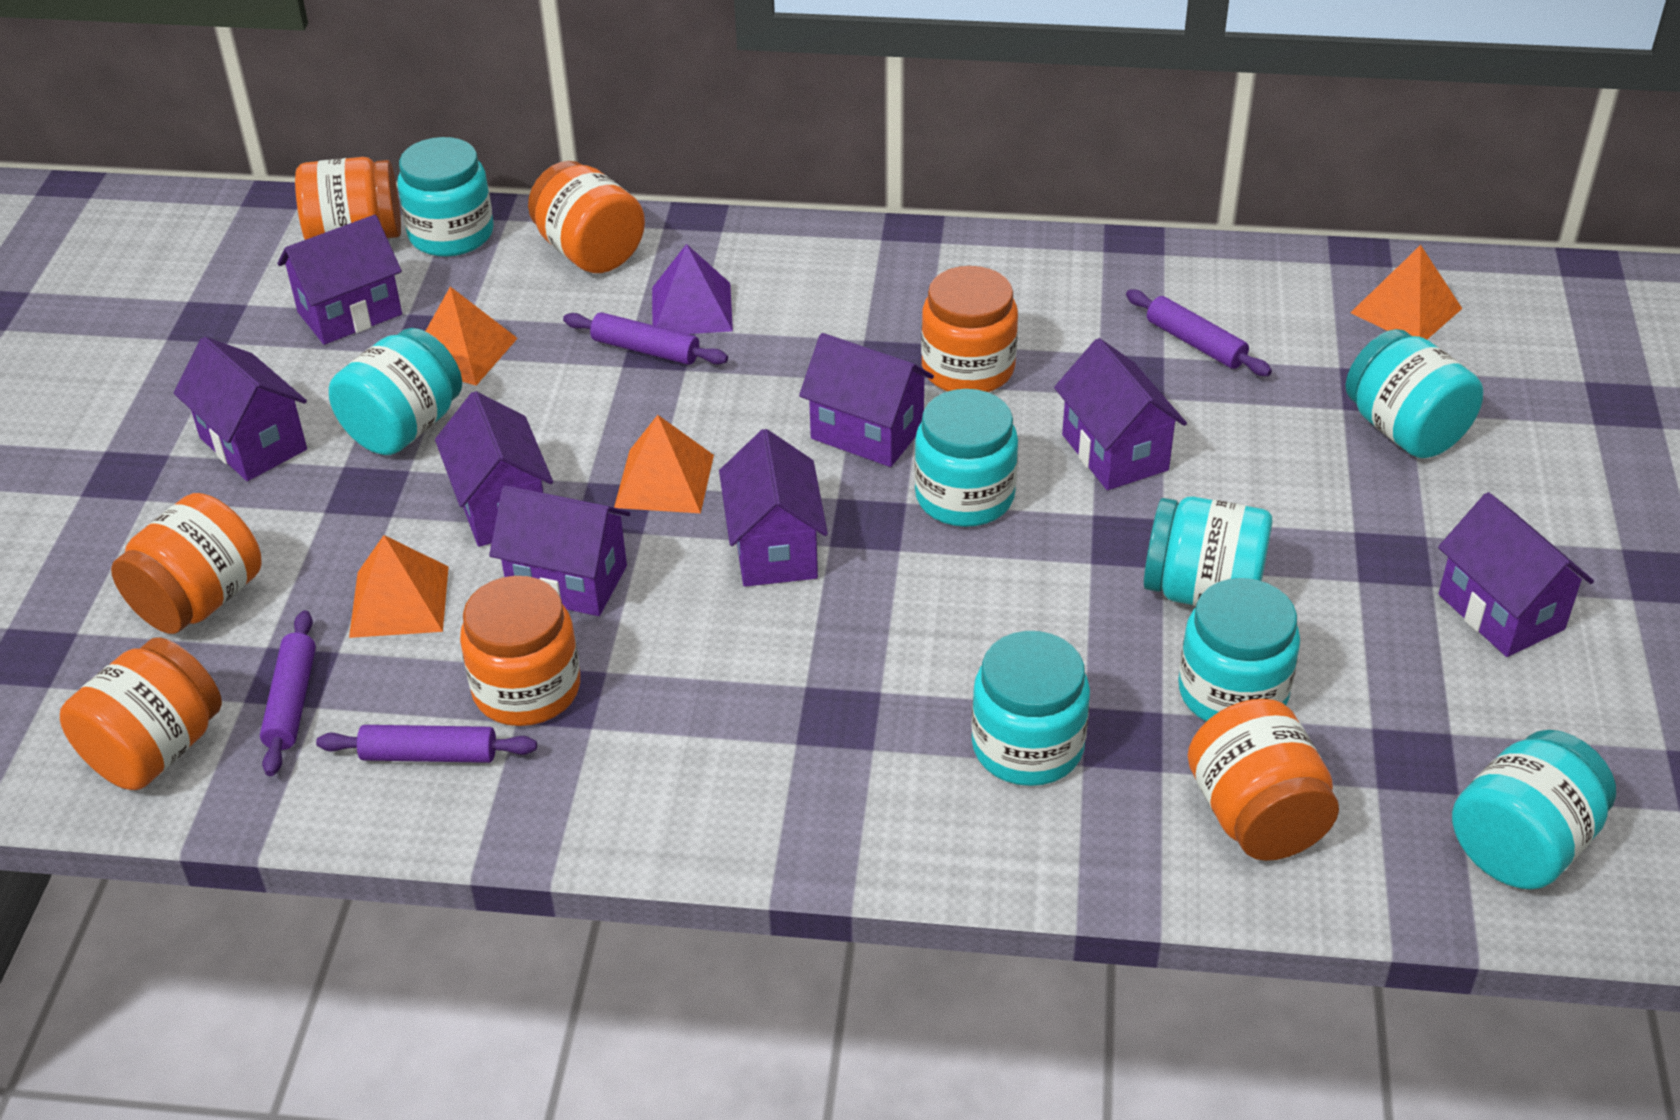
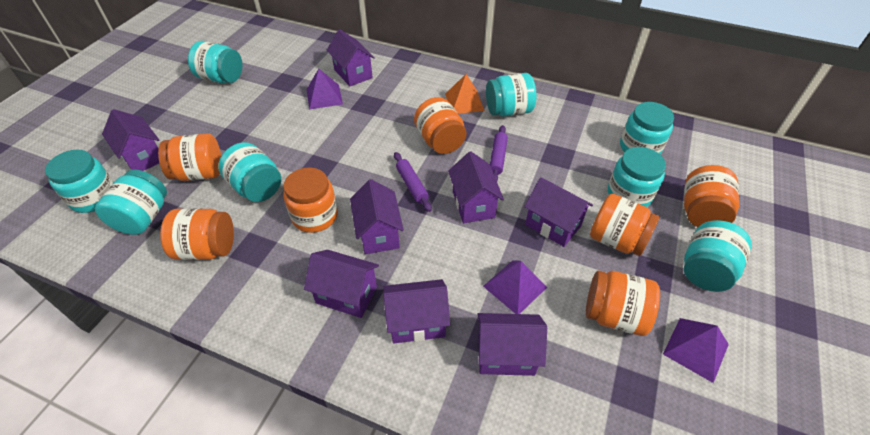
orange pyramid: [349,535,449,638] [426,287,518,386] [614,415,714,513] [1350,245,1462,339] = 4 -> [445,74,485,114] = 1
purple pyramid: [652,244,733,334] = 1 -> [307,69,343,110] [483,260,547,314] [663,318,729,383] = 3
purple rolling pin: [260,610,316,776] [316,725,537,763] [563,312,728,365] [1126,289,1272,376] = 4 -> [394,152,432,212] [490,125,508,181] = 2

